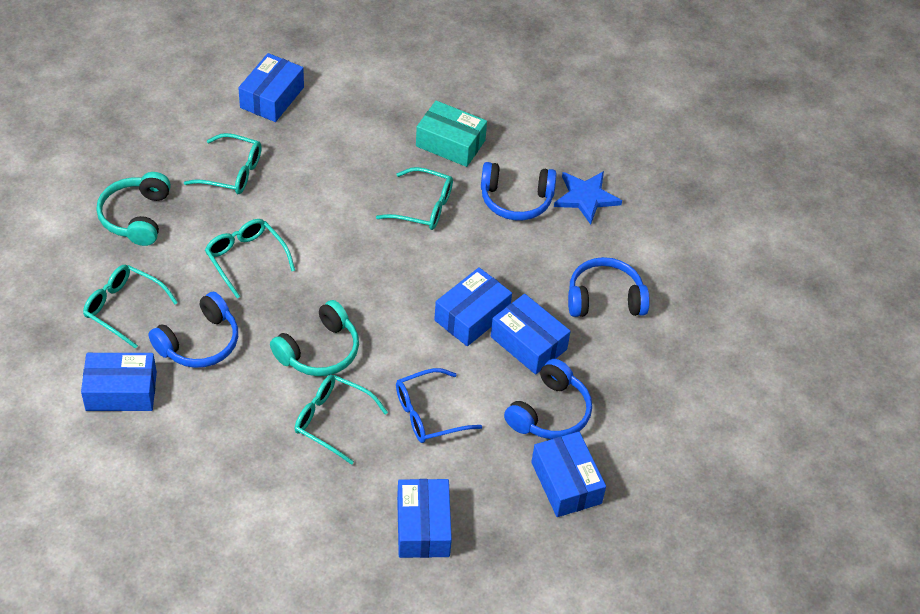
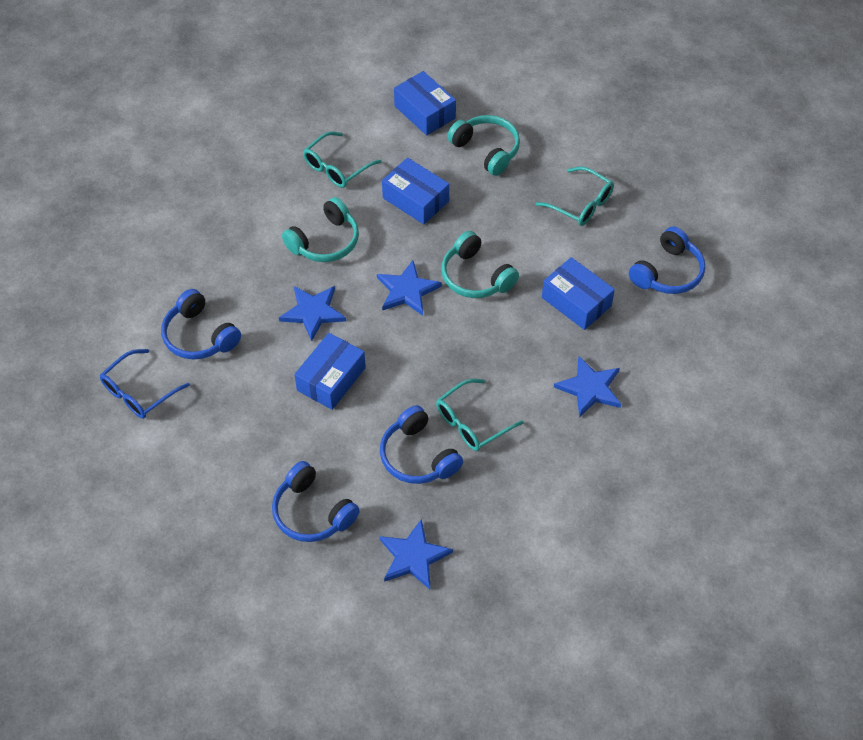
blue box: [81,353,157,411] [238,53,304,122] [397,479,452,558] [434,267,512,346] [491,294,571,374] [531,432,606,517] = 6 -> [294,333,366,410] [382,158,449,224] [394,71,456,135] [542,257,615,330] = 4
blue star: [554,171,622,225] = 1 -> [279,286,346,341] [377,260,442,316] [379,519,453,589] [554,356,621,418] = 4
turquoise box: [416,101,487,167] = 1 -> none = 0
turquoise glasses: [83,265,178,349] [184,133,262,194] [205,219,295,299] [295,375,388,465] [376,167,453,230] = 5 -> [303,131,382,188] [436,379,524,451] [536,166,614,226] = 3
turquoise headphones: [96,172,171,246] [270,300,359,376] = 2 -> [282,197,359,262] [441,231,519,298] [447,115,520,176] = 3

